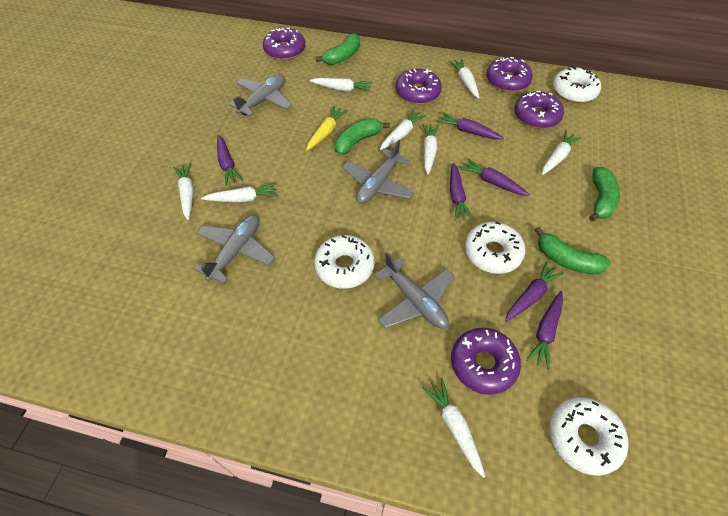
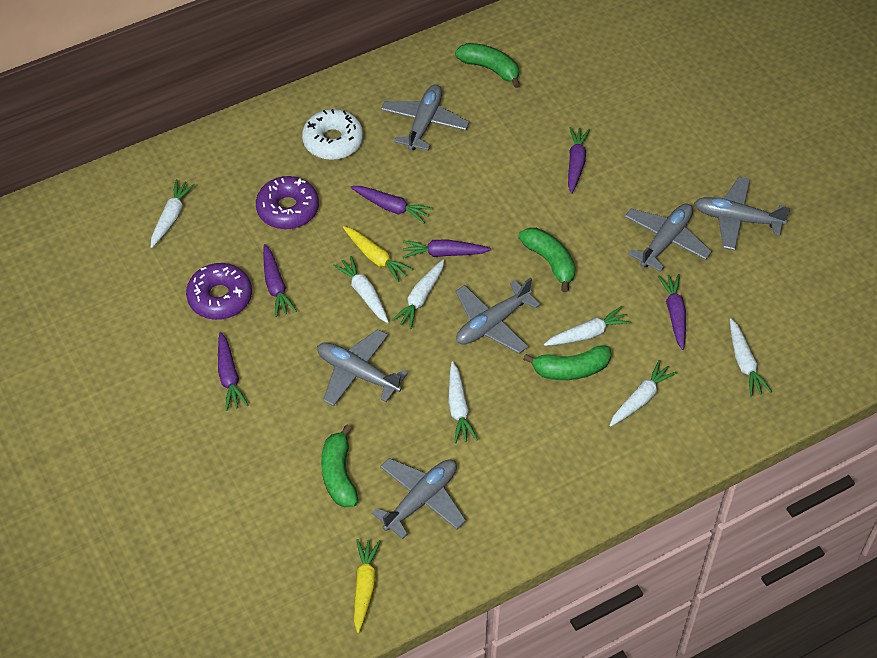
grey plane: [194,215,275,284] [229,74,292,116] [342,140,415,204] [374,252,455,329] = 4 -> [317,329,408,406] [372,458,466,539] [381,84,469,151] [455,277,540,354] [625,203,712,272] [694,177,790,250] = 6
purple donut: [263,28,306,60] [395,69,442,104] [451,328,521,395] [487,57,533,92] [514,91,564,129] = 5 -> [186,263,252,320] [256,176,319,229] = 2
white carrot: [173,163,194,220] [201,183,278,202] [310,78,372,92] [380,109,426,150] [422,124,439,174] [422,378,485,478] [448,59,479,99] [542,131,581,175] = 8 -> [151,179,195,248] [333,256,389,323] [391,259,444,329] [449,362,478,443] [544,306,632,346] [609,360,677,427] [730,318,772,397] = 7
white donut: [314,235,375,289] [465,222,525,274] [550,397,628,476] [553,67,601,103] = 4 -> [302,109,363,160] = 1
yellow carrot: [306,106,348,151] = 1 -> [343,226,413,283] [354,539,381,633] = 2

